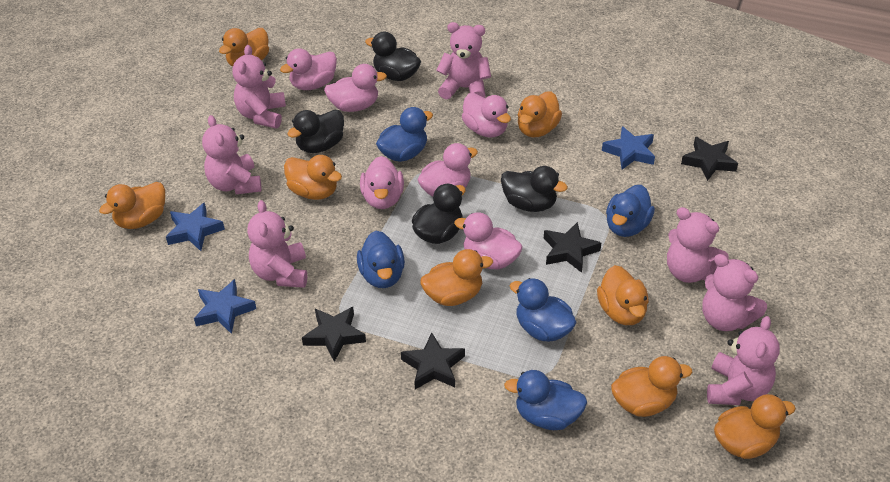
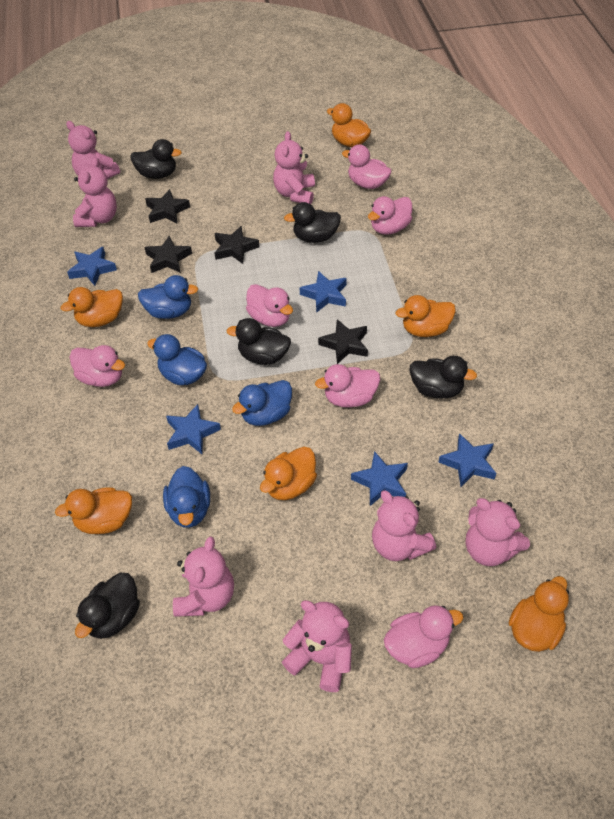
black duck: [287,110,344,153] [365,32,421,81] [412,183,466,244] [501,166,568,212] = 4 -> [75,573,140,639] [130,139,182,179] [226,318,291,365] [284,202,341,243] [410,355,477,399] = 5
blue duck: [357,231,405,288] [376,107,433,162] [504,370,587,430] [510,278,577,342] [606,185,655,237] = 5 -> [138,275,198,319] [147,334,207,385] [163,466,210,528] [232,380,292,426] = 4
blue star: [166,202,225,251] [194,279,256,334] [602,126,655,169] = 3 -> [67,247,117,286] [166,404,221,454] [300,271,347,313] [351,451,408,506] [439,433,496,487] = 5
orange duck: [99,182,165,229] [219,28,269,67] [284,155,342,200] [420,249,493,306] [518,91,562,138] [597,265,649,325] [611,356,692,417] [714,394,796,459] = 8 -> [55,487,132,534] [61,287,123,327] [260,447,317,500] [327,103,371,147] [396,295,456,337] [509,576,569,652] = 6

